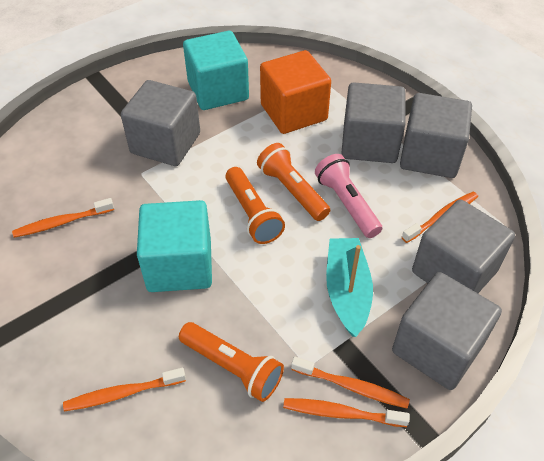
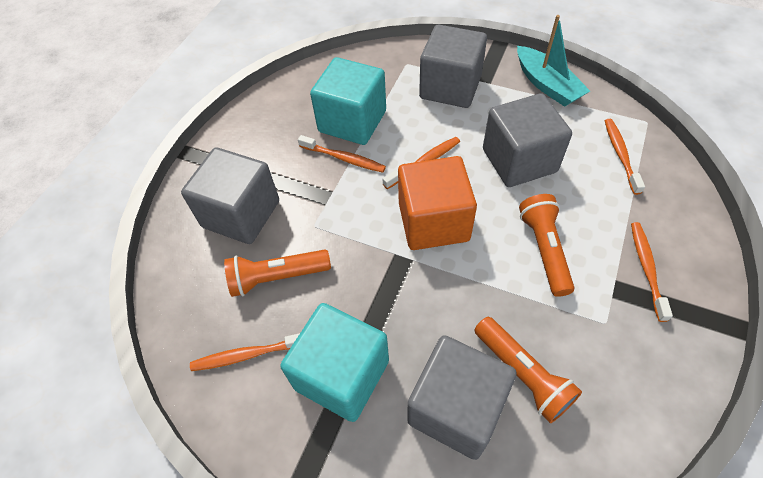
grey cube: [121,80,200,166] [341,82,406,163] [392,272,502,390] [400,93,472,178] [412,199,515,293] = 5 -> [181,148,279,244] [408,335,517,460] [419,25,487,108] [483,93,572,187] = 4
pink flashlight: [315,154,382,238] = 1 -> none = 0

